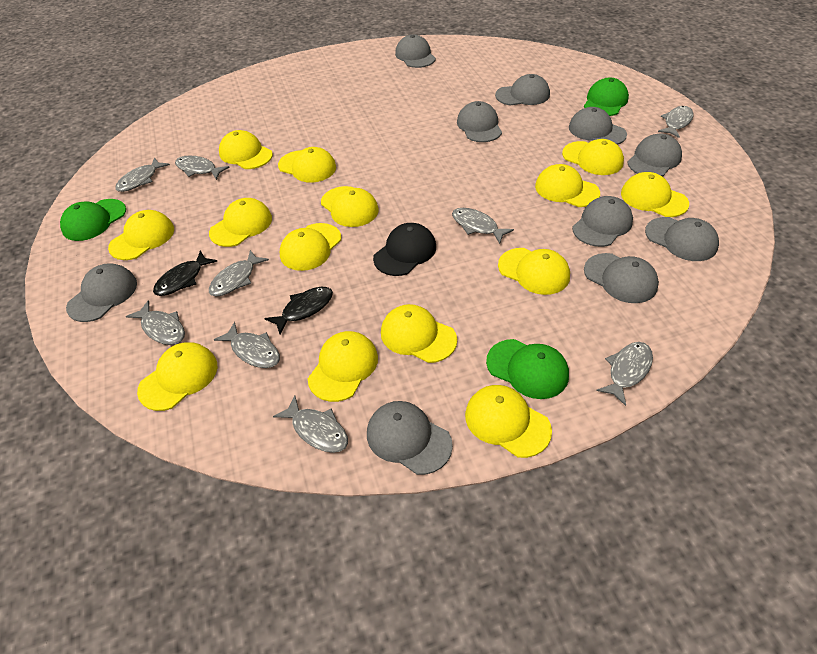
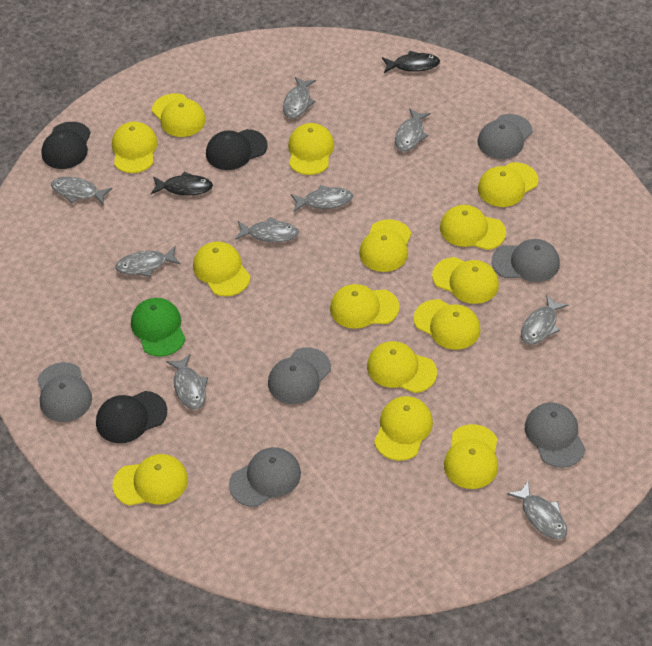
black cap: [373,223,436,276] = 1 -> [41,122,91,169] [96,391,167,443] [206,129,268,170] = 3
green cap: [60,199,126,241] [486,339,569,399] [584,77,629,116] = 3 -> [131,298,186,357] = 1
grey cap: [66,263,137,322] [367,401,453,475] [395,34,436,68] [457,101,502,142] [495,74,550,106] [569,107,627,145] [572,196,633,247] [584,253,659,303] [627,134,682,176] [645,217,719,261] = 10 -> [37,362,92,422] [229,447,301,507] [268,347,331,404] [478,114,533,159] [492,239,560,282] [525,402,585,468] = 6

